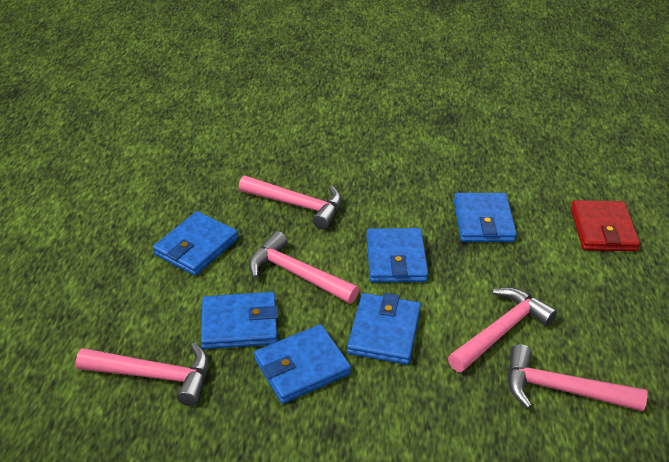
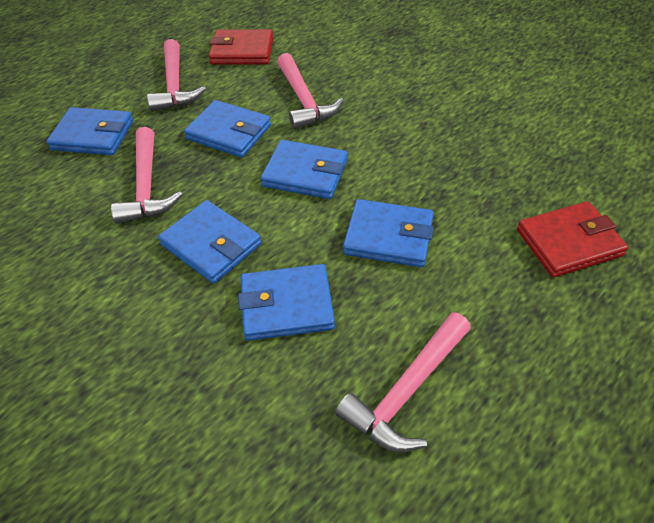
pink hammer: [76,343,209,406] [239,176,341,229] [249,231,359,304] [448,287,557,373] [508,344,648,411] = 5 -> [111,127,182,224] [147,39,206,112] [277,53,344,129] [335,312,471,452] = 4
red wallet: [571,200,640,251] = 1 -> [209,29,273,64] [517,201,628,277] = 2

